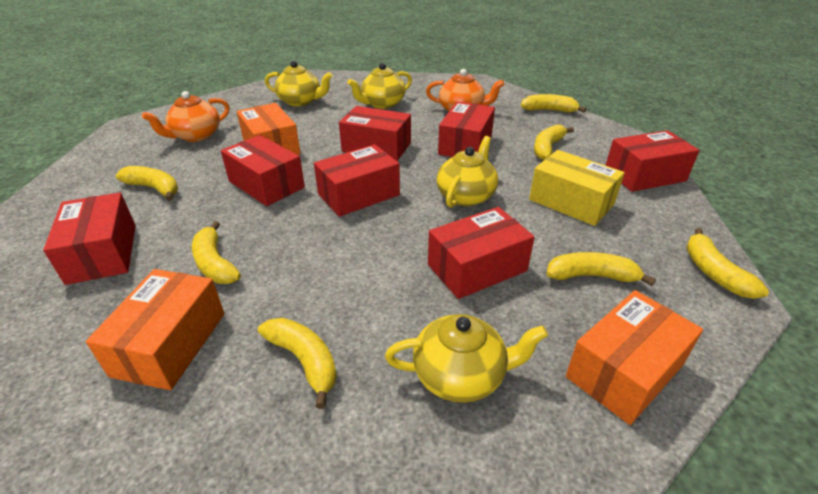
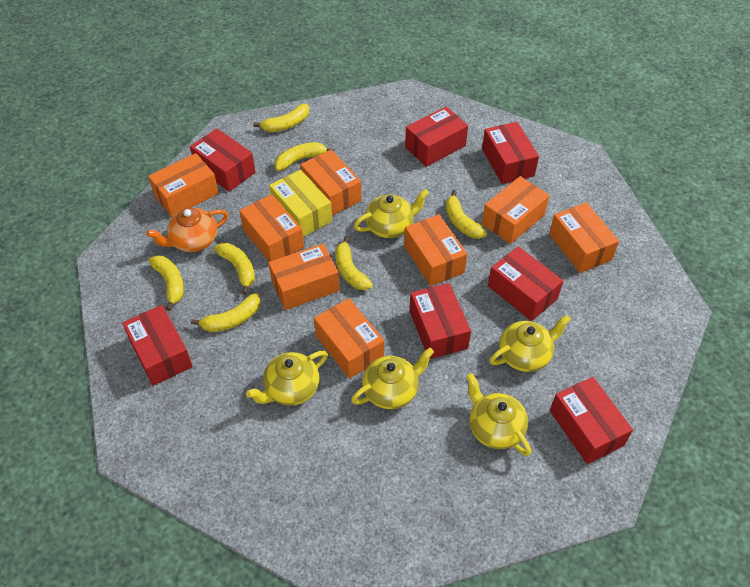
orange box: [86,269,225,390] [237,103,301,155] [566,290,703,425] = 3 -> [148,153,219,217] [239,194,304,262] [268,244,340,310] [301,150,361,216] [314,298,384,379] [404,214,467,286] [482,176,550,244] [549,202,619,273] = 8
orange teapot: [142,91,230,142] [426,69,505,111] = 2 -> [146,208,228,252] = 1
yellow teapot: [265,61,333,107] [347,63,412,109] [385,314,548,403] [436,136,498,208] = 4 -> [246,351,328,406] [351,348,434,409] [354,189,429,238] [466,373,531,456] [489,315,571,372] = 5

